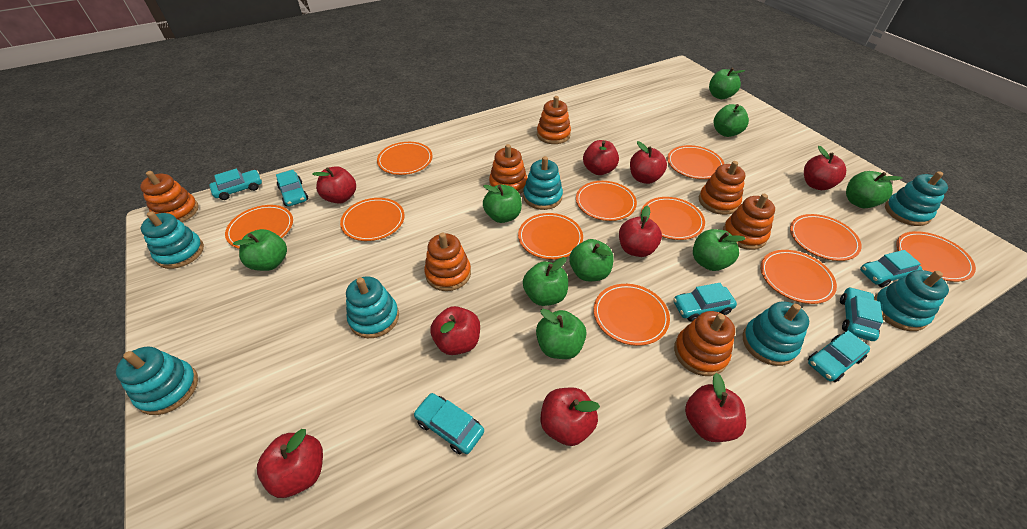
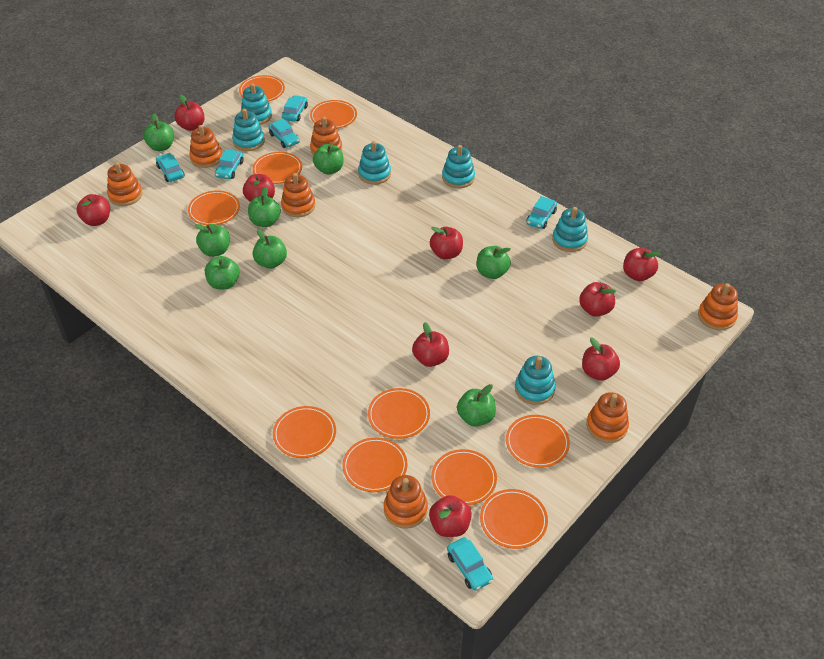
green apple: [233,229,287,271] [483,184,522,223] [523,257,568,306] [536,309,586,359] [569,239,614,281] [693,229,746,271] [709,68,745,99] [714,104,749,137] [846,171,902,208] = 9 -> [143,113,174,151] [195,224,230,257] [205,256,240,289] [248,187,281,227] [253,229,287,269] [313,144,344,175] [457,384,496,427] [477,246,511,279] = 8
orange plate: [225,205,293,249] [340,198,405,241] [377,142,433,175] [518,213,583,260] [576,181,637,221] [594,284,670,346] [641,197,705,240] [667,145,724,179] [761,250,837,304] [790,214,862,261] [896,231,976,282] = 11 -> [188,190,240,225] [239,75,285,102] [252,152,302,184] [273,406,336,458] [310,100,357,129] [343,437,408,492] [368,388,430,439] [431,449,497,505] [480,489,548,549] [506,415,570,468] = 10
turquoise car: [209,169,262,200] [276,170,308,206] [414,393,484,454] [673,283,737,322] [808,330,870,382] [840,287,883,341] [860,250,922,288] = 7 -> [156,153,184,182] [215,149,244,179] [268,119,300,148] [282,95,308,122] [447,537,493,591] [526,196,557,229] = 6
turquoise stacking toy: [116,347,198,415] [141,211,204,269] [346,276,399,338] [523,156,563,210] [743,302,809,366] [874,270,949,331] [885,171,948,226] = 7 -> [232,109,265,151] [241,83,272,125] [358,141,391,184] [442,145,475,188] [515,356,556,405] [552,207,588,252] = 6

